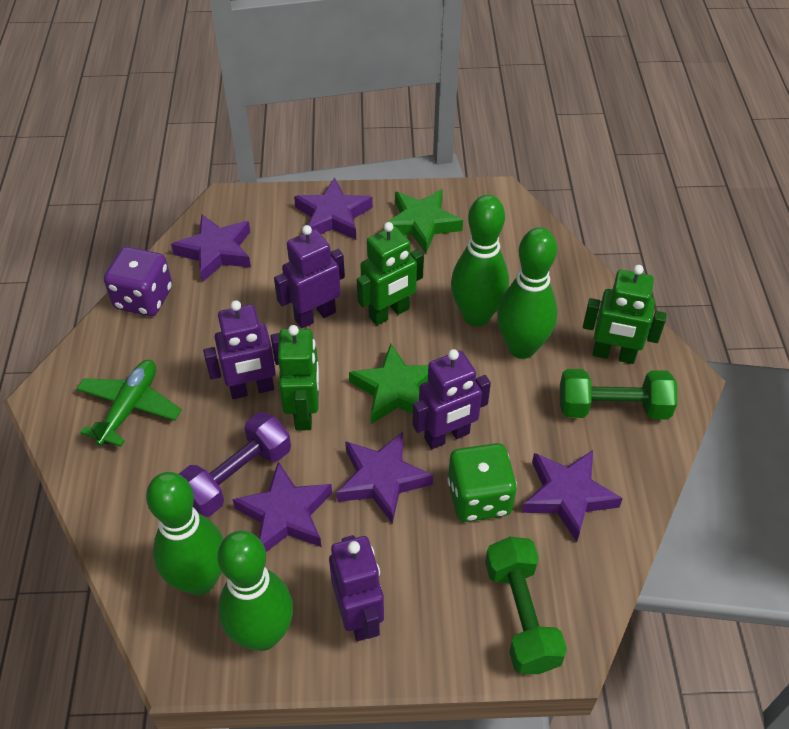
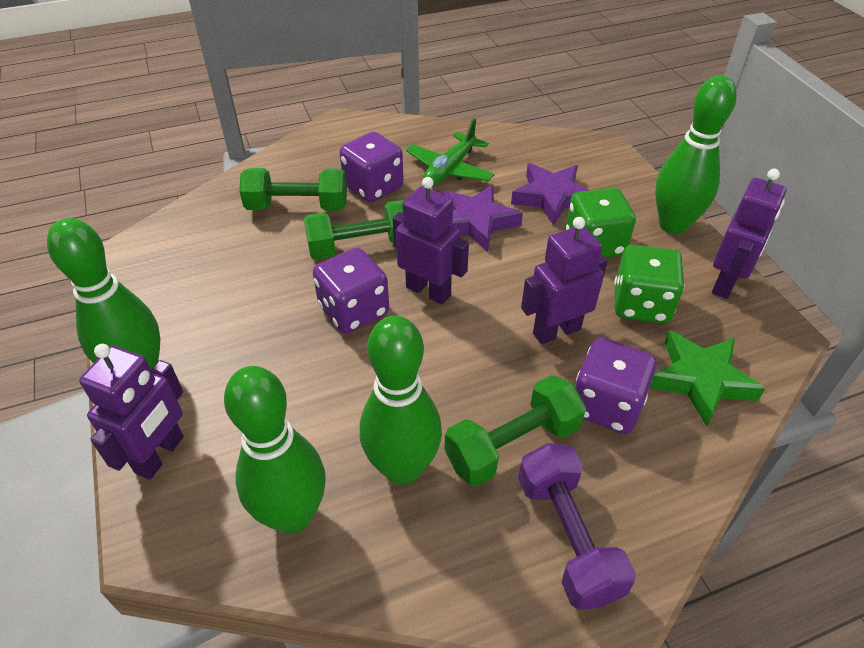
green dice: [448,443,517,522] = 1 -> [566,188,636,257] [614,245,685,323] = 2
green dumbbell: [485,537,567,674] [560,369,677,419] = 2 -> [239,168,347,211] [304,200,404,260] [444,375,586,486] = 3
green robot: [278,325,319,431] [357,222,424,326] [583,265,667,364] = 3 -> none = 0
green star: [349,344,428,424] [388,189,463,253] = 2 -> [650,330,765,426] = 1
purple dice: [104,247,172,316] = 1 -> [313,248,389,333] [340,132,404,202] [575,338,657,434] = 3
purple star: [171,214,251,283] [232,462,332,552] [294,178,373,240] [337,432,433,524] [522,450,623,542] = 5 -> [443,185,523,252] [511,163,590,225] = 2

